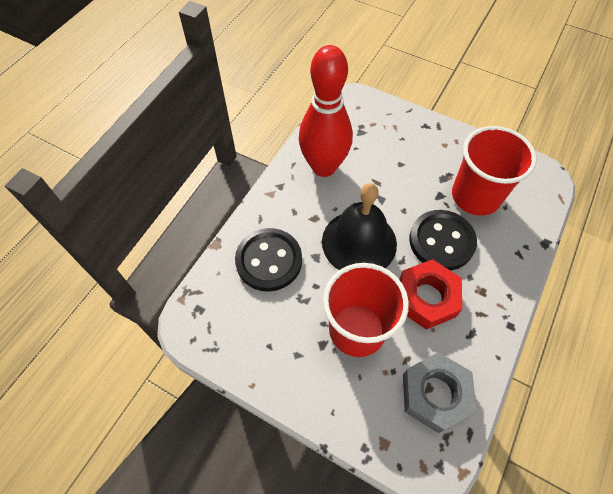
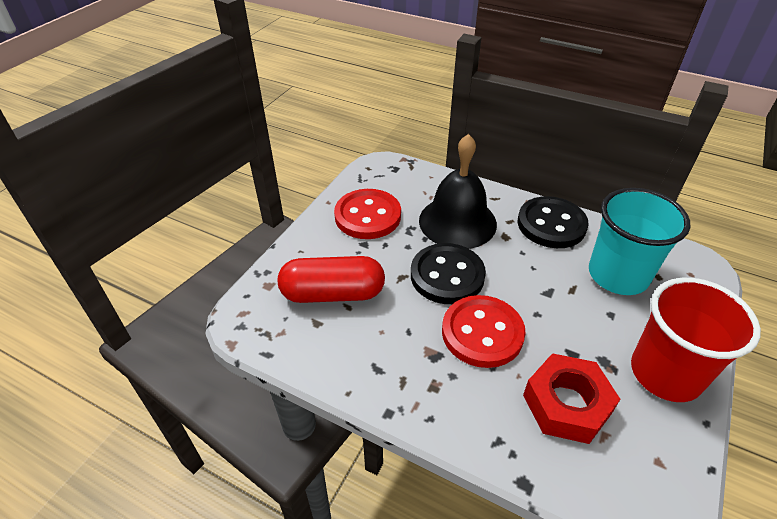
grey nut: [403,352,477,433] = 1 -> none = 0
red bowling pin: [299,45,353,177] = 1 -> none = 0
red button: none = 0 -> [334,189,401,239] [442,295,526,368] = 2
red capsule: none = 0 -> [278,256,385,303] = 1
red cup: [323,263,409,357] [452,126,537,216] = 2 -> [631,278,761,402] = 1
turquoise cup: none = 0 -> [589,188,690,295] = 1

